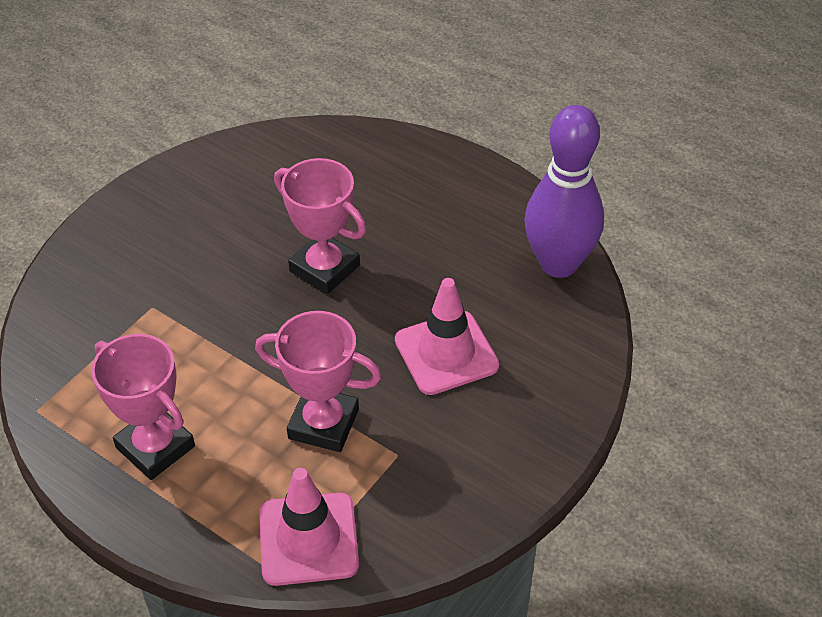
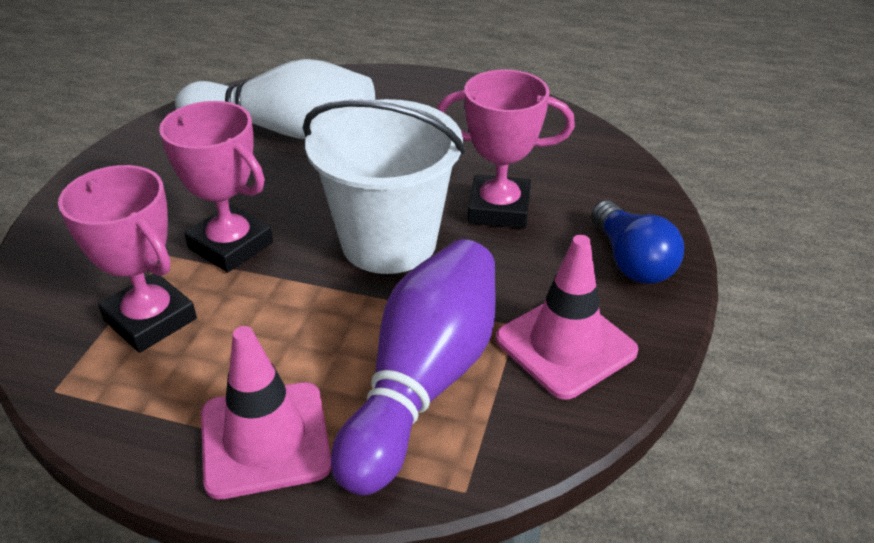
blue light bulb: none = 0 -> [591,201,684,284] = 1
white bowling pin: none = 0 -> [175,59,375,139] = 1
white bucket: none = 0 -> [303,99,465,274] = 1

